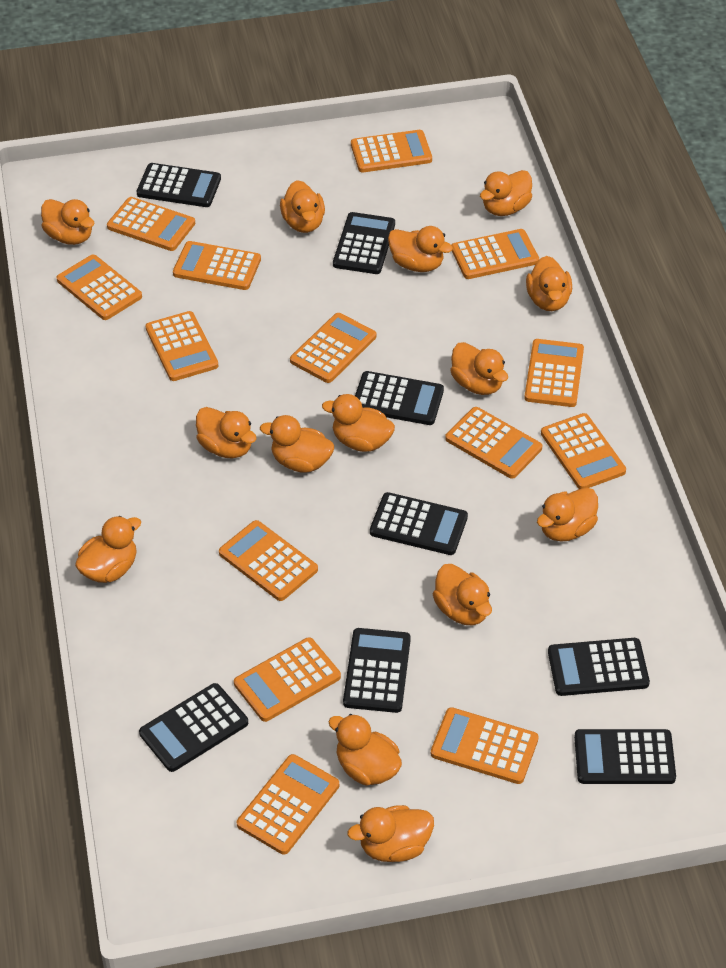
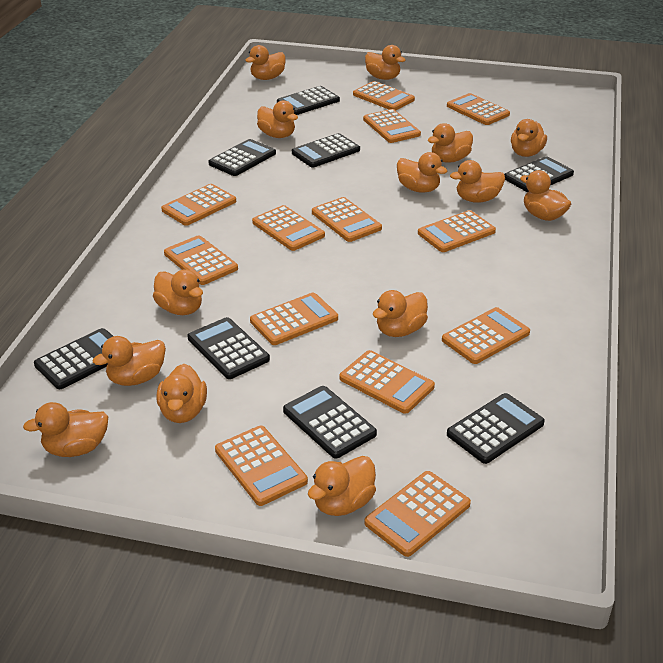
orange calculator: [57,255,142,320] [107,197,195,251] [145,311,218,381] [173,241,261,290] [219,520,318,601] [234,637,341,722] [237,754,339,855] [290,313,376,383] [351,130,432,172] [431,707,539,784] [445,407,542,479] [451,229,539,279] [524,339,584,407] [541,413,626,489] = 14 -> [161,184,236,226] [164,235,238,285] [215,426,308,506] [250,293,338,345] [252,205,325,251] [312,197,382,242] [339,350,435,414] [353,81,415,111] [363,109,421,143] [364,471,471,557] [418,210,496,252] [442,307,530,364] [447,93,510,125] = 13

